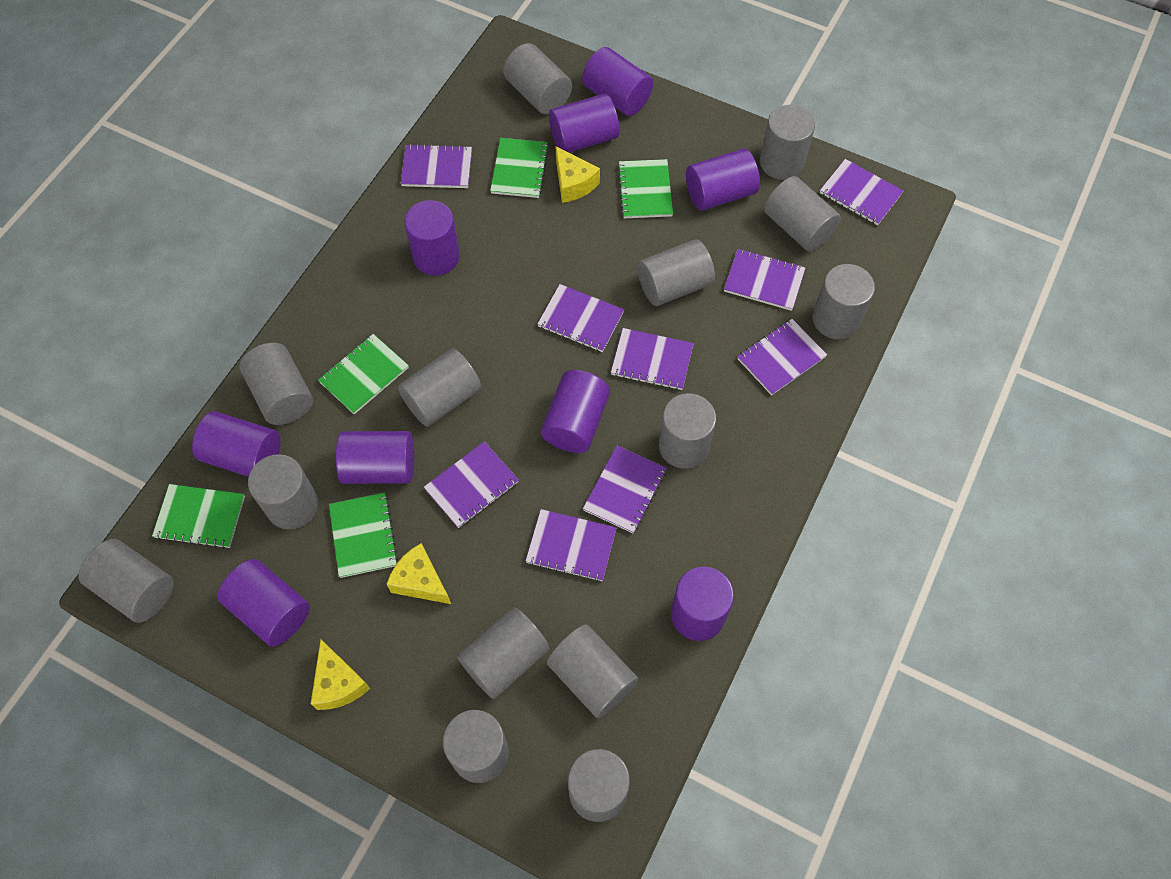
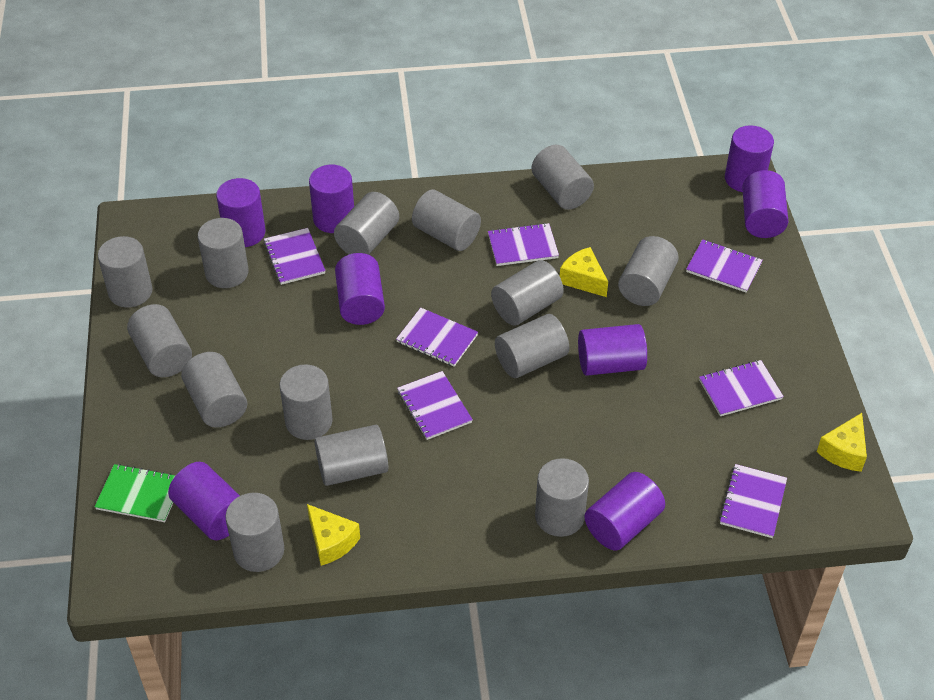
green notebook: [152,484,245,549] [318,334,409,414] [329,492,398,578] [490,138,549,198] [618,159,673,218] = 5 -> [94,464,175,522] = 1
purple cylinder: [192,411,280,477] [217,559,310,647] [336,431,414,484] [404,200,460,276] [541,370,610,453] [549,93,619,153] [582,47,653,116] [671,567,734,641] [686,149,760,211] = 9 -> [168,462,240,540] [216,178,266,247] [309,165,354,233] [335,253,385,325] [578,324,647,376] [584,472,665,551] [725,125,774,192] [742,170,788,238] = 8
purple notebook: [400,144,472,188] [424,442,519,528] [525,509,617,582] [537,284,624,352] [583,446,667,533] [611,328,694,390] [724,249,805,311] [737,319,827,396] [820,159,903,225] = 9 -> [263,228,326,285] [396,308,478,367] [397,371,473,440] [488,223,559,266] [686,239,762,293] [699,360,784,416] [719,464,787,538] = 7

